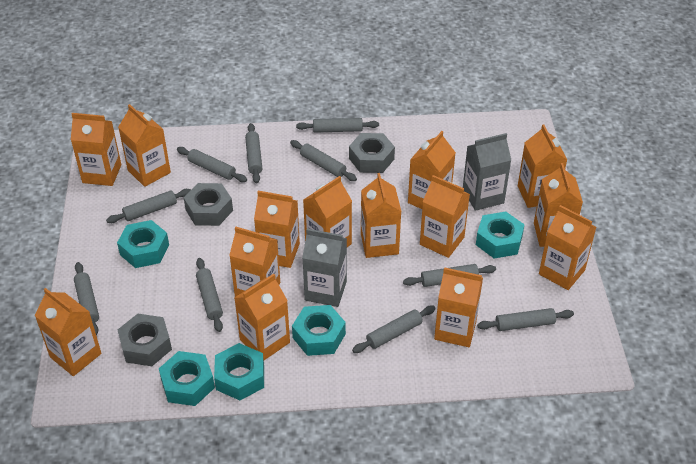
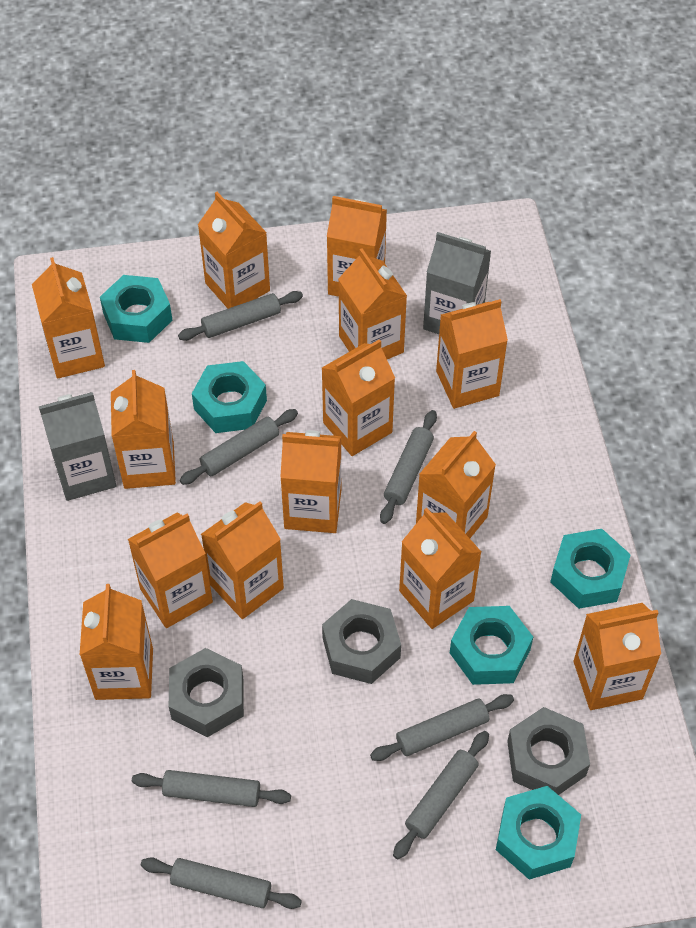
grey rolling pin: [74,262,99,335] [106,189,191,223] [177,147,247,182] [196,258,223,332] [245,123,262,183] [290,140,357,181] [296,118,379,133] [352,306,436,353] [403,264,496,287] [477,308,574,331] = 10 -> [132,770,291,807] [141,857,302,909] [178,291,303,341] [180,409,298,485] [370,694,514,761] [380,410,437,524] [393,731,489,859] = 7

